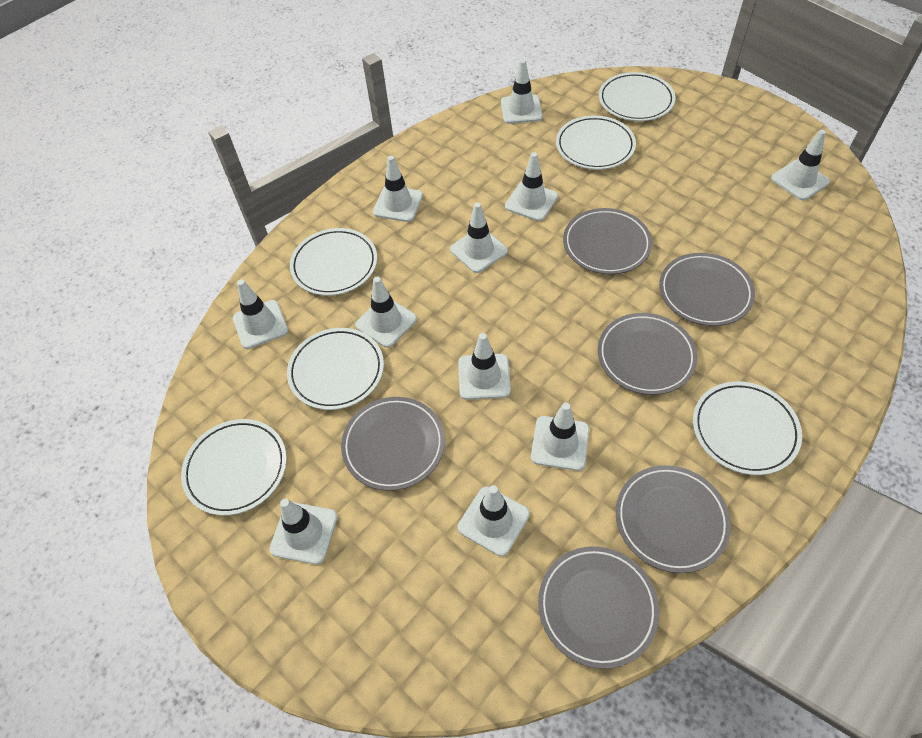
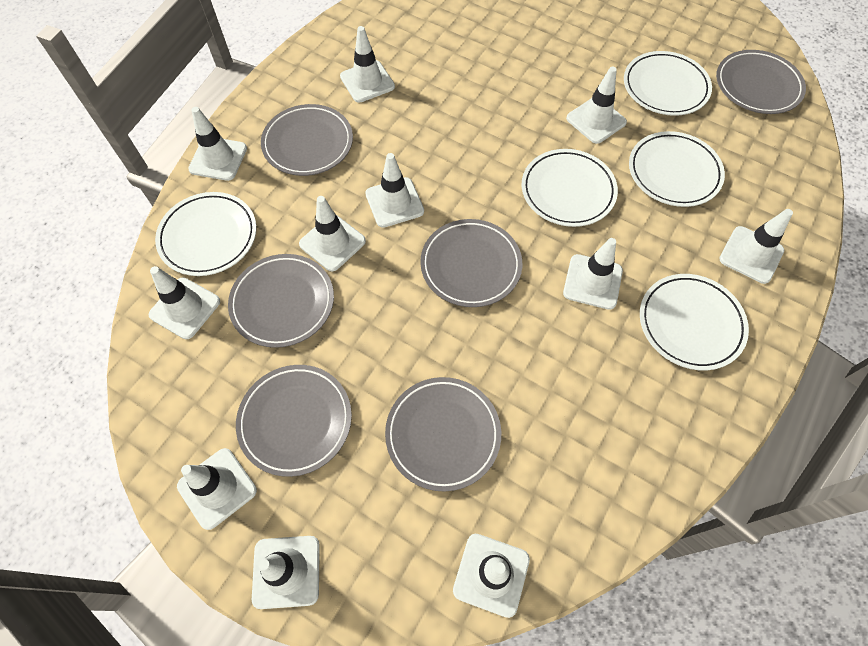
white plate: [181,419,287,516] [287,328,384,410] [290,228,377,296] [556,116,636,170] [599,72,676,121] [693,381,802,475] = 6 -> [155,192,257,276] [522,149,618,227] [624,51,712,116] [629,131,725,207] [640,274,749,370] = 5

